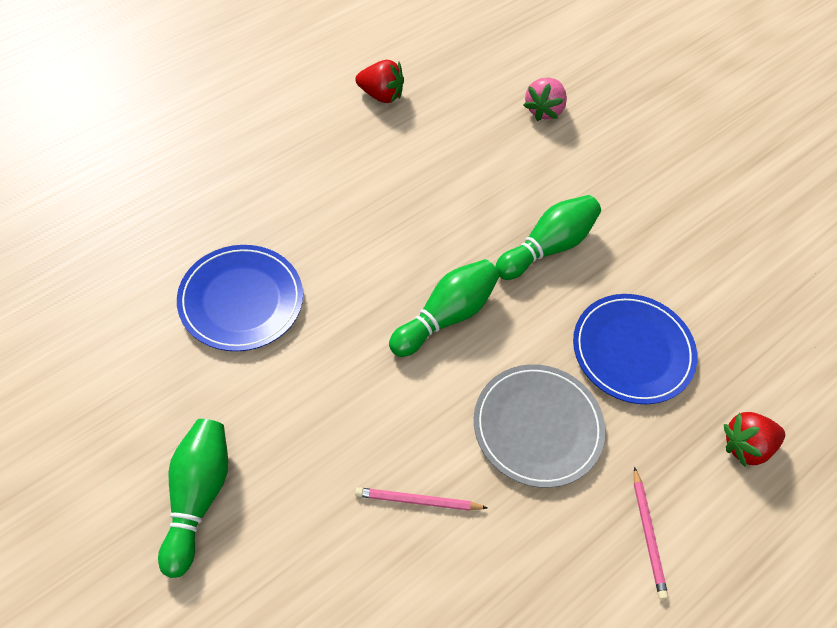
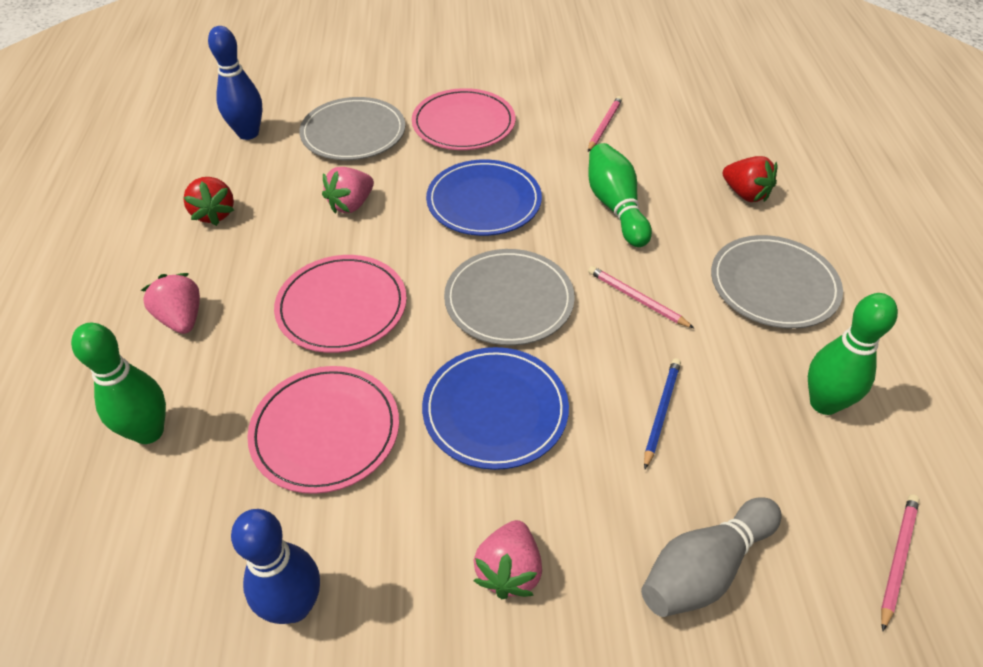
blue bowling pin: none = 0 -> [208,26,262,140] [231,509,320,624] = 2
blue pencil: none = 0 -> [644,358,681,469] = 1
grey bowling pin: none = 0 -> [641,497,781,617] = 1
grey plate: [474,364,605,488] = 1 -> [299,97,405,160] [444,249,575,346] [711,235,843,329] = 3
pink pencil: [355,487,487,511] [634,467,668,600] = 2 -> [588,96,622,152] [588,266,694,328] [881,494,920,631] = 3
pink plate: none = 0 -> [247,366,399,494] [274,255,407,353] [412,88,515,150] = 3
pink strawberry: [523,78,567,121] = 1 -> [141,273,200,334] [322,167,374,214] [474,520,542,599] = 3

